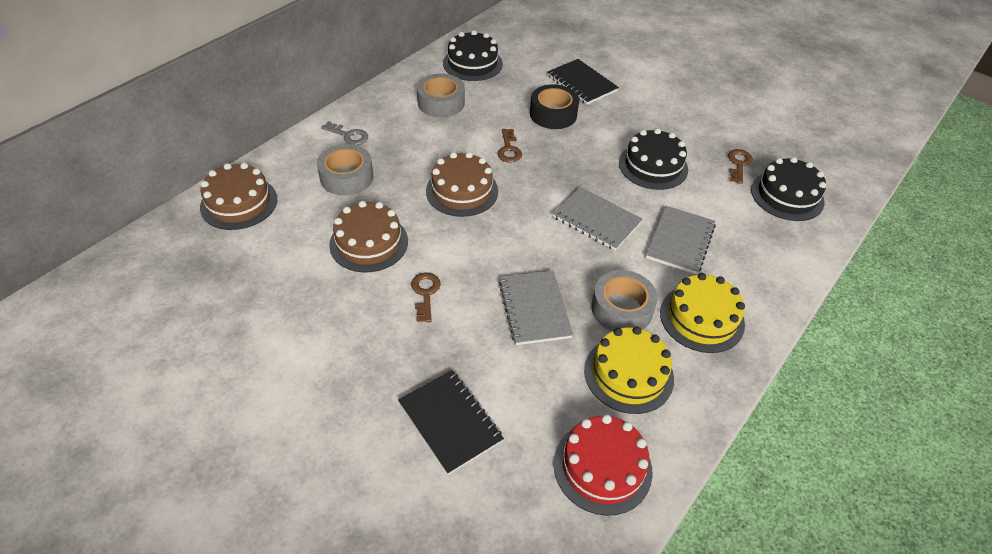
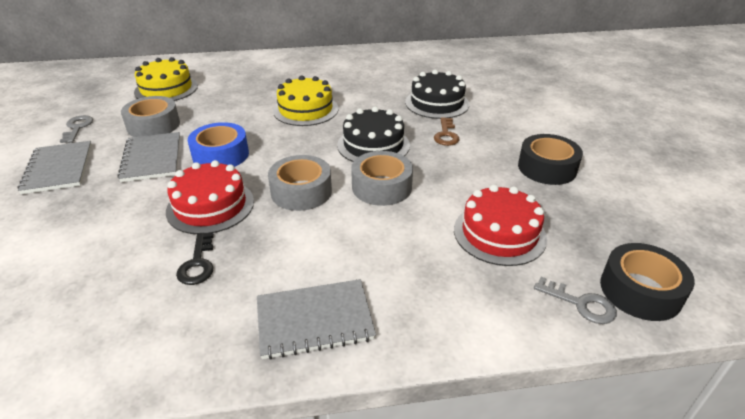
black cake: [443,30,503,81] [619,128,688,190] [751,157,826,221] = 3 -> [337,107,410,162] [405,70,469,119] = 2
black key: none = 0 -> [176,233,214,285] = 1
black notebook: [398,370,504,475] [547,59,619,105] = 2 -> none = 0
black tape: [530,84,579,129] = 1 -> [518,134,583,185] [600,243,695,321] = 2
blue tape: none = 0 -> [188,122,249,167] = 1
brown cake: [200,163,277,230] [329,201,408,273] [426,152,498,217] = 3 -> none = 0
brown key: [411,272,441,322] [498,129,522,163] [728,149,753,184] = 3 -> [434,117,460,146] = 1
grey key: [321,121,368,145] = 1 -> [60,115,93,143] [534,277,617,324] = 2
red cake: [553,414,652,516] = 1 -> [166,160,254,234] [454,185,547,266] = 2

